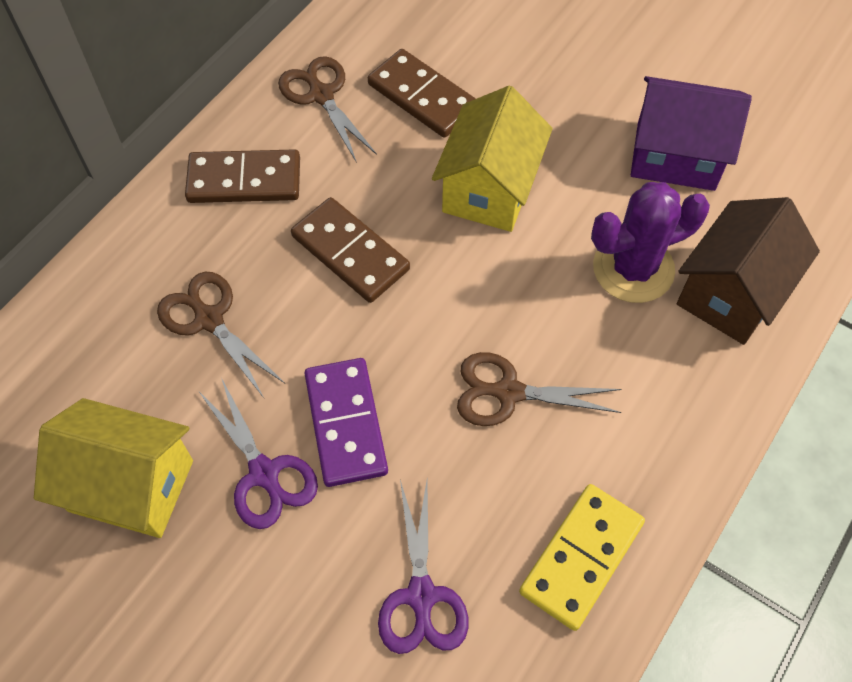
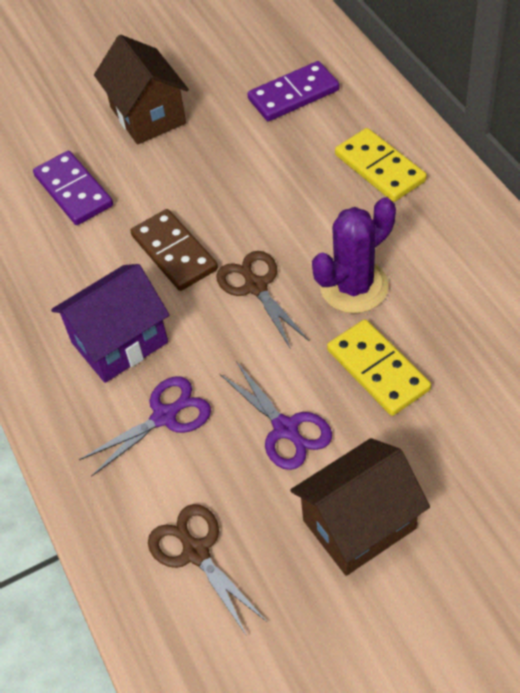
brown domino: [185,149,300,203] [291,197,410,303] [368,49,476,138] = 3 -> [131,209,218,291] = 1
brown house: [677,197,820,345] = 1 -> [94,35,189,145] [290,438,430,576] = 2
brown scissors: [157,272,285,398] [278,56,377,163] [457,352,621,426] = 3 -> [148,504,267,635] [216,251,309,349] = 2
purple domino: [304,358,388,487] = 1 -> [33,151,113,225] [247,61,339,121] = 2
yellow domino: [519,484,645,631] = 1 -> [327,319,431,416] [335,128,427,202] = 2
yellow house: [34,398,193,538] [432,86,553,232] = 2 -> none = 0

